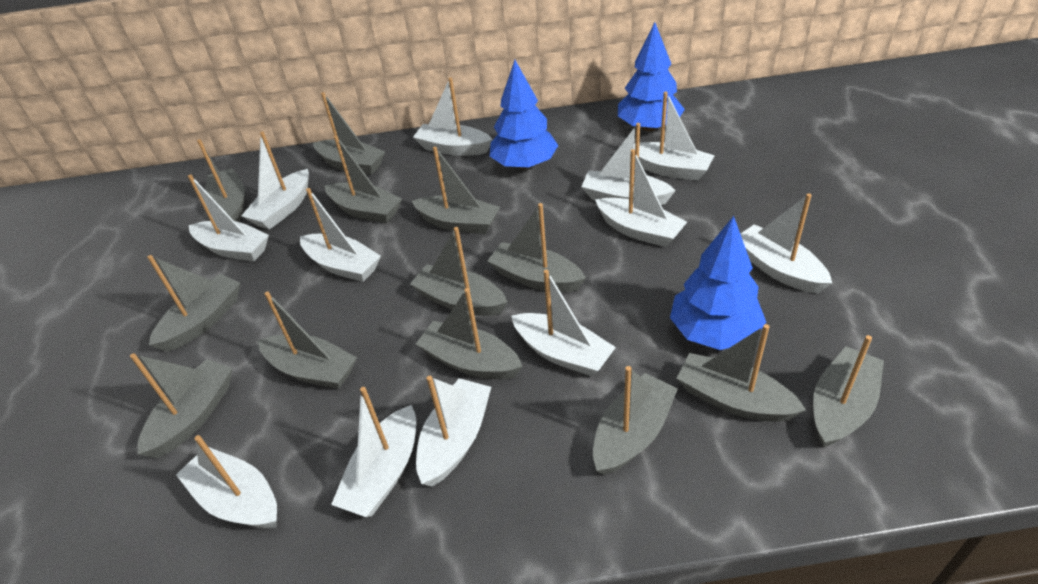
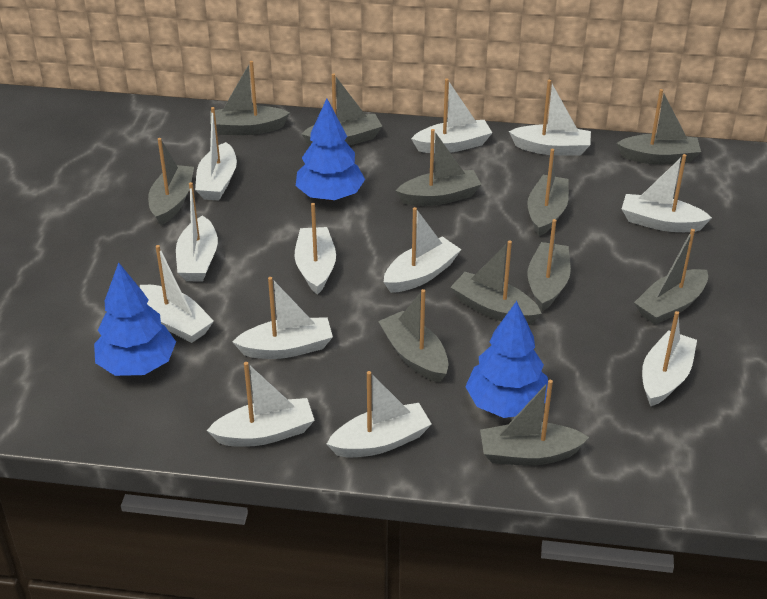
grey boat: [130,353,232,458] [147,255,240,352] [197,139,245,222] [258,292,357,389] [313,92,385,175] [325,135,402,223] [410,227,507,316] [411,147,500,234] [416,288,523,380] [487,203,586,292] [593,366,678,475] [676,324,806,422] [813,335,884,447] = 13 -> [148,138,194,225] [210,61,290,135] [301,73,383,146] [378,289,449,382] [396,129,482,206] [451,240,542,325] [480,380,589,466] [527,149,569,236] [527,219,571,311] [617,89,701,164] [634,229,708,325] = 11

